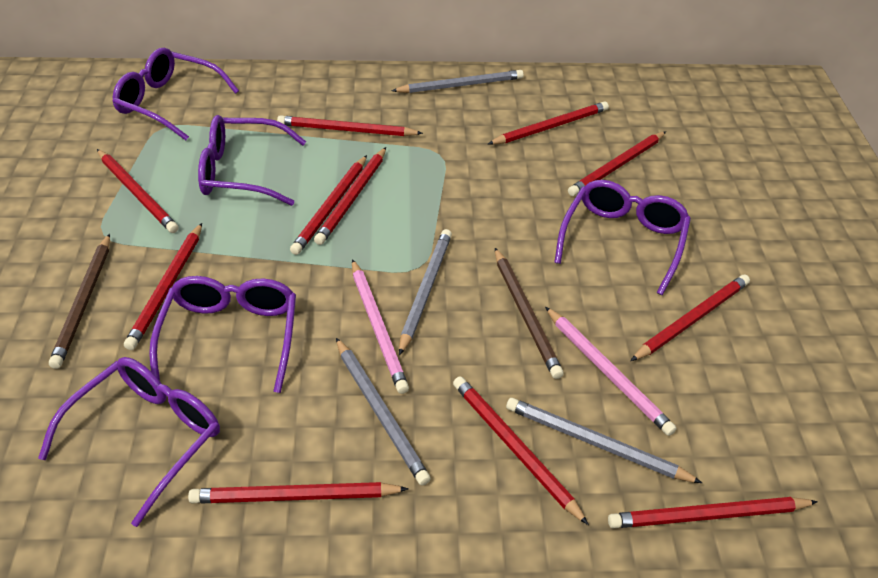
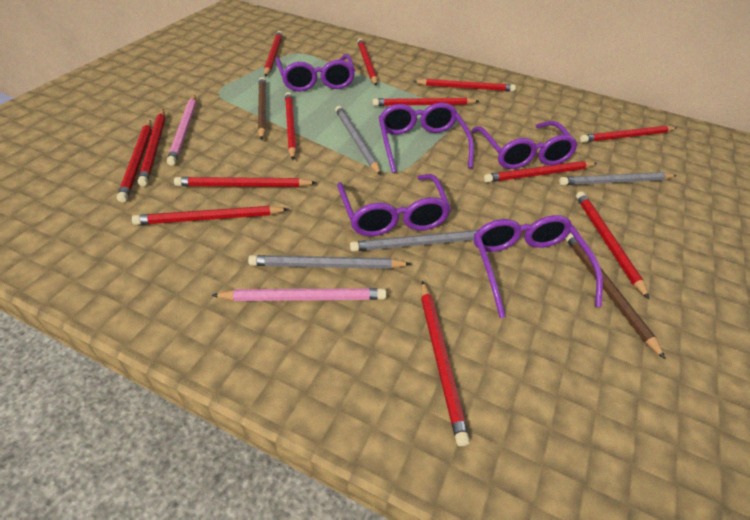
red pencil: [97,149,179,233] [124,223,202,350] [188,482,409,503] [277,115,423,136] [290,155,367,255] [314,147,386,245] [453,376,589,525] [488,101,609,145] [568,131,666,196] [608,497,818,528] [631,275,750,361] = 11 -> [117,120,152,202] [132,206,289,225] [138,109,165,186] [174,177,317,187] [264,31,283,77] [285,92,296,160] [357,38,378,86] [372,98,479,106] [413,79,516,92] [421,281,470,446] [484,161,597,183] [576,191,649,299] [580,126,676,143] = 13

